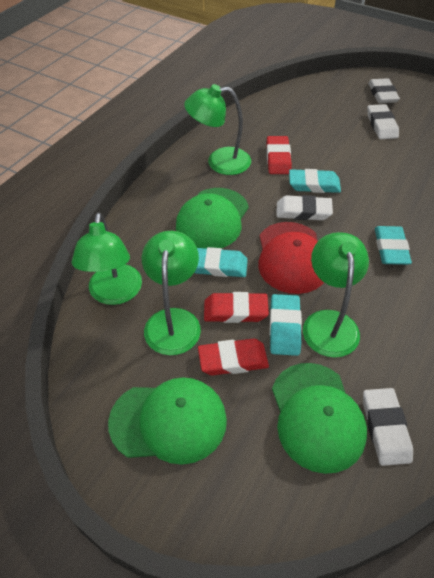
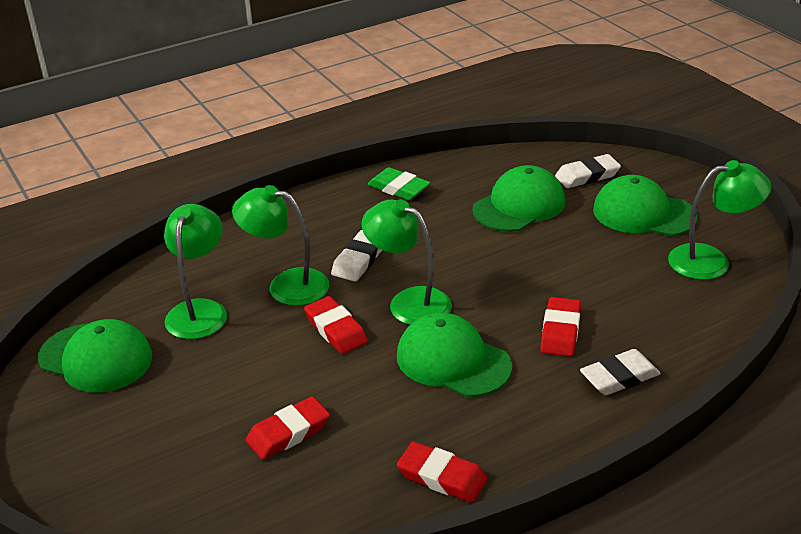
green cap: [108,377,227,465] [176,188,249,249] [272,363,367,474] = 3 -> [38,319,152,393] [397,313,513,397] [472,165,565,232] [593,175,698,236] = 4
green eraser: none = 0 -> [368,167,431,200] = 1
red cap: [258,222,324,294] = 1 -> none = 0
red eraser: [198,338,269,376] [204,292,269,323] [267,136,292,174] = 3 -> [246,396,330,460] [304,296,368,354] [397,442,488,503] [540,297,581,357] = 4
turquoise eraser: [194,247,248,277] [270,294,302,356] [289,169,341,193] [375,226,412,265] = 4 -> none = 0
white eraser: [276,195,333,220] [363,388,413,466] [367,104,399,139] [368,78,400,103] = 4 -> [331,230,382,282] [555,154,621,188] [580,349,661,395] = 3

